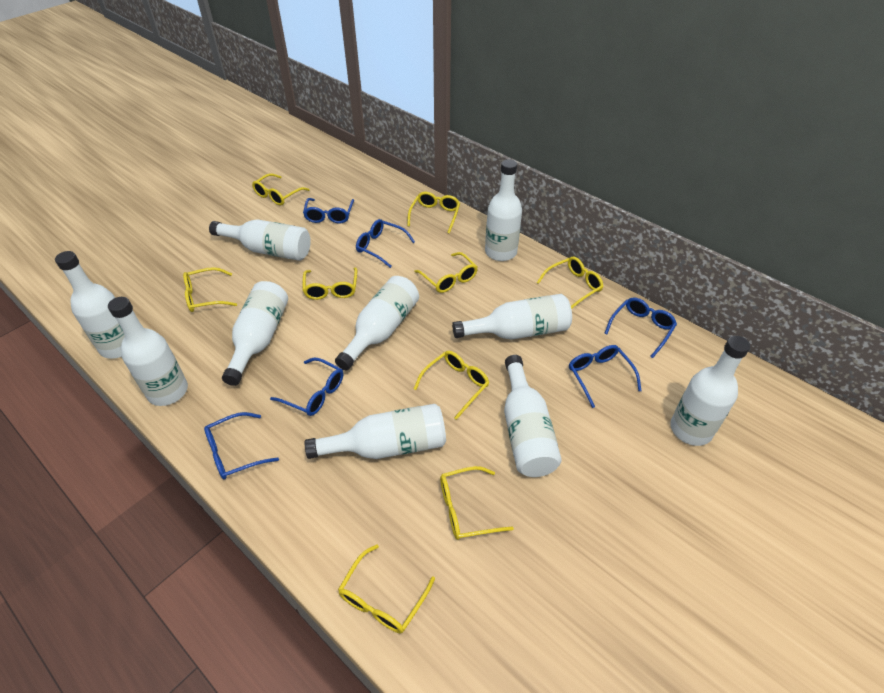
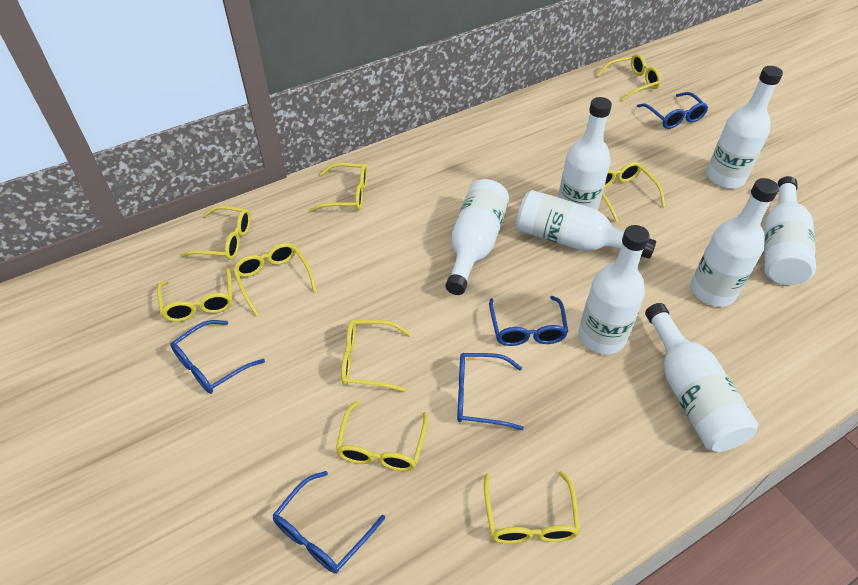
blue glasses: [204,412,279,479] [270,358,343,416] [303,198,354,224] [356,219,415,268] [569,345,641,408] [604,297,677,358] = 6 -> [170,320,265,394] [272,471,385,574] [457,353,524,430] [489,296,568,346] [637,92,708,129] = 5
white bottle: [55,251,125,359] [108,297,188,406] [209,219,311,261] [222,281,288,386] [304,404,446,459] [335,276,419,370] [452,294,572,340] [485,159,522,261] [504,355,562,477] [670,336,750,446] = 10 -> [446,179,509,295] [516,190,656,259] [558,97,612,210] [579,225,650,355] [645,303,758,452] [691,178,779,307] [706,66,783,189] [764,176,816,285] = 8

